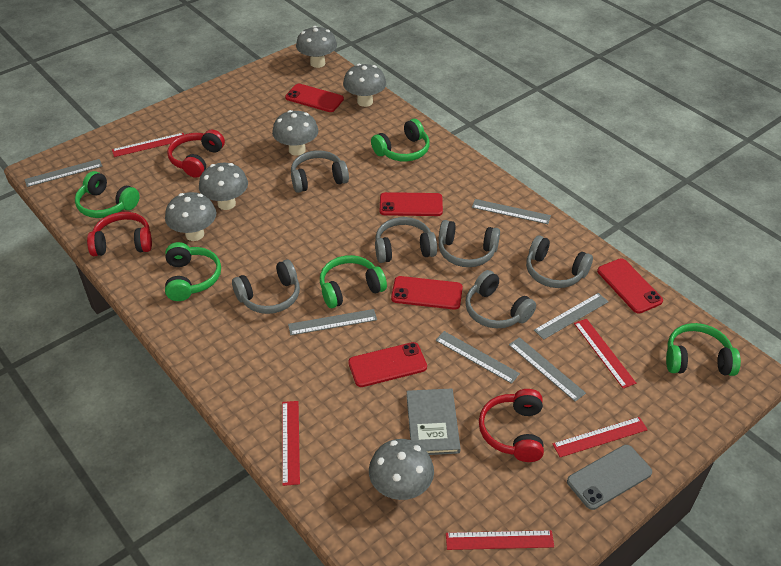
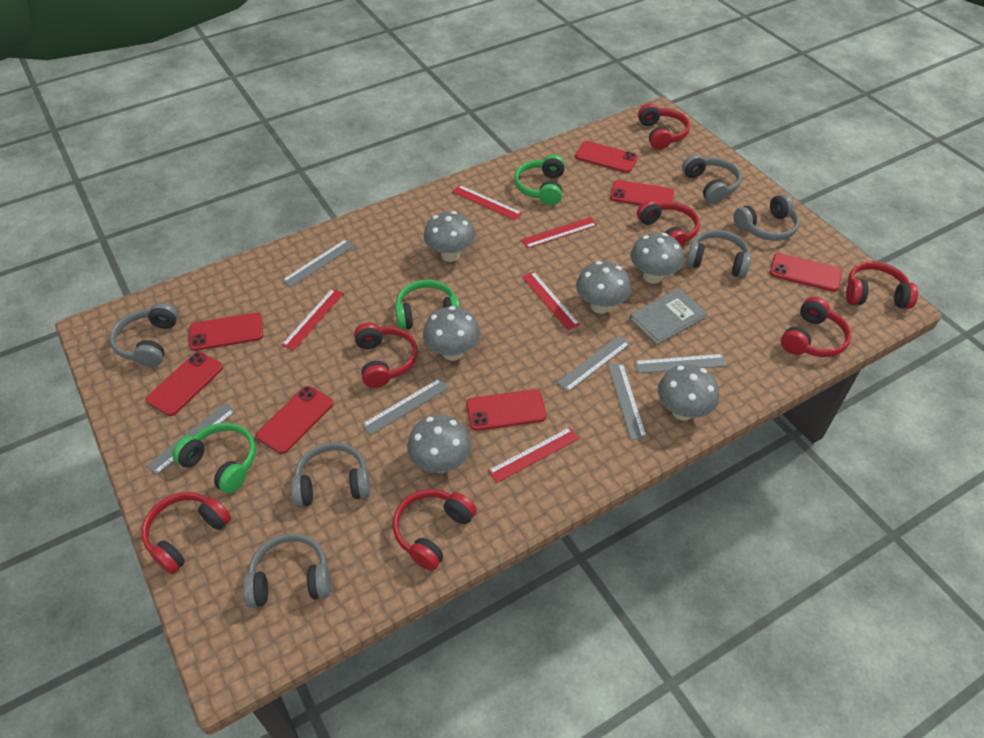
green headphones: [75,171,140,218] [165,242,221,301] [320,255,387,308] [371,119,430,162] [666,323,741,376] = 5 -> [172,423,256,494] [395,279,460,330] [514,154,565,205] = 3
grey phone: [567,445,652,510] = 1 -> none = 0
red headphones: [87,212,152,256] [167,129,225,178] [479,389,544,462] = 3 -> [141,492,231,574] [354,323,418,388] [393,489,477,571] [637,200,700,247] [638,103,690,150] [781,297,851,357] [846,261,918,309] = 7
red phone: [285,84,344,112] [348,342,427,387] [380,192,443,216] [391,276,463,310] [597,258,663,314] = 5 -> [146,352,223,416] [189,313,263,351] [256,386,333,454] [466,389,547,431] [575,141,638,173] [610,180,674,205] [770,253,842,292] = 7

